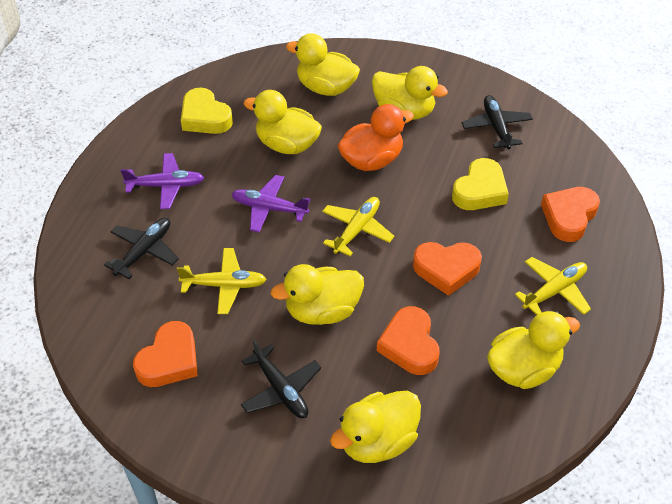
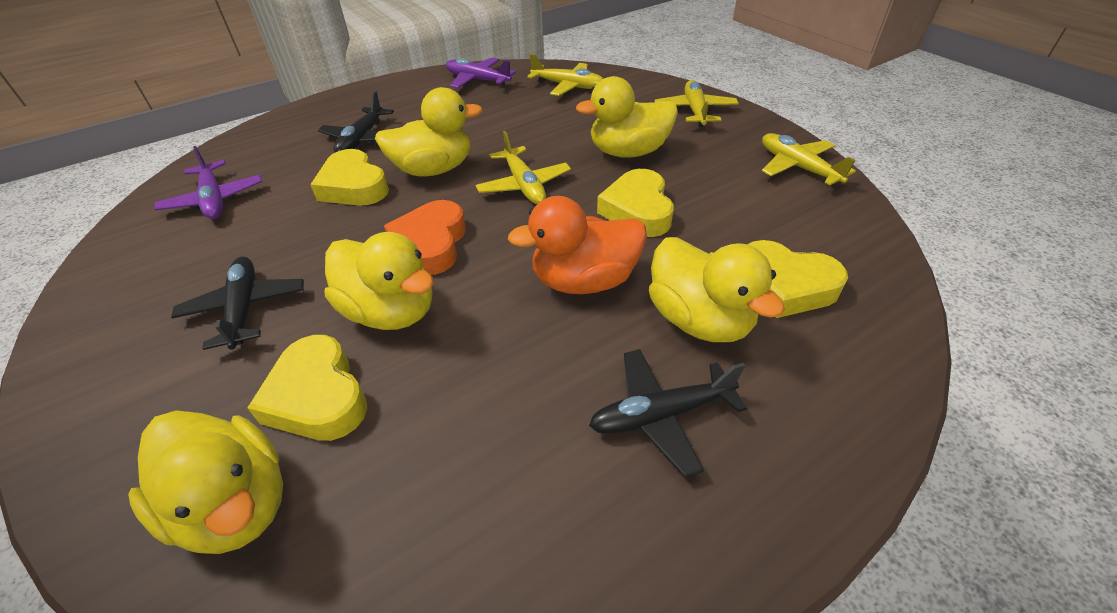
orange heart: [133,321,198,387] [377,306,440,375] [413,242,482,296] [541,187,600,242] = 4 -> [384,200,466,275] = 1
yellow duck: [244,90,322,154] [271,264,364,325] [286,33,360,96] [330,391,421,463] [372,66,448,120] [487,311,580,389] = 6 -> [128,411,283,554] [324,232,434,330] [375,87,483,176] [576,76,678,158] [649,237,785,342] = 5
yellow heart: [181,88,233,134] [452,158,509,210] = 2 -> [247,335,367,441] [310,149,389,206] [597,169,674,237] [747,240,848,318] = 4
yellow plane: [177,248,267,314] [322,197,394,256] [515,257,591,315] = 3 -> [475,131,571,204] [527,54,603,96] [655,80,739,127] [762,133,856,185] = 4

